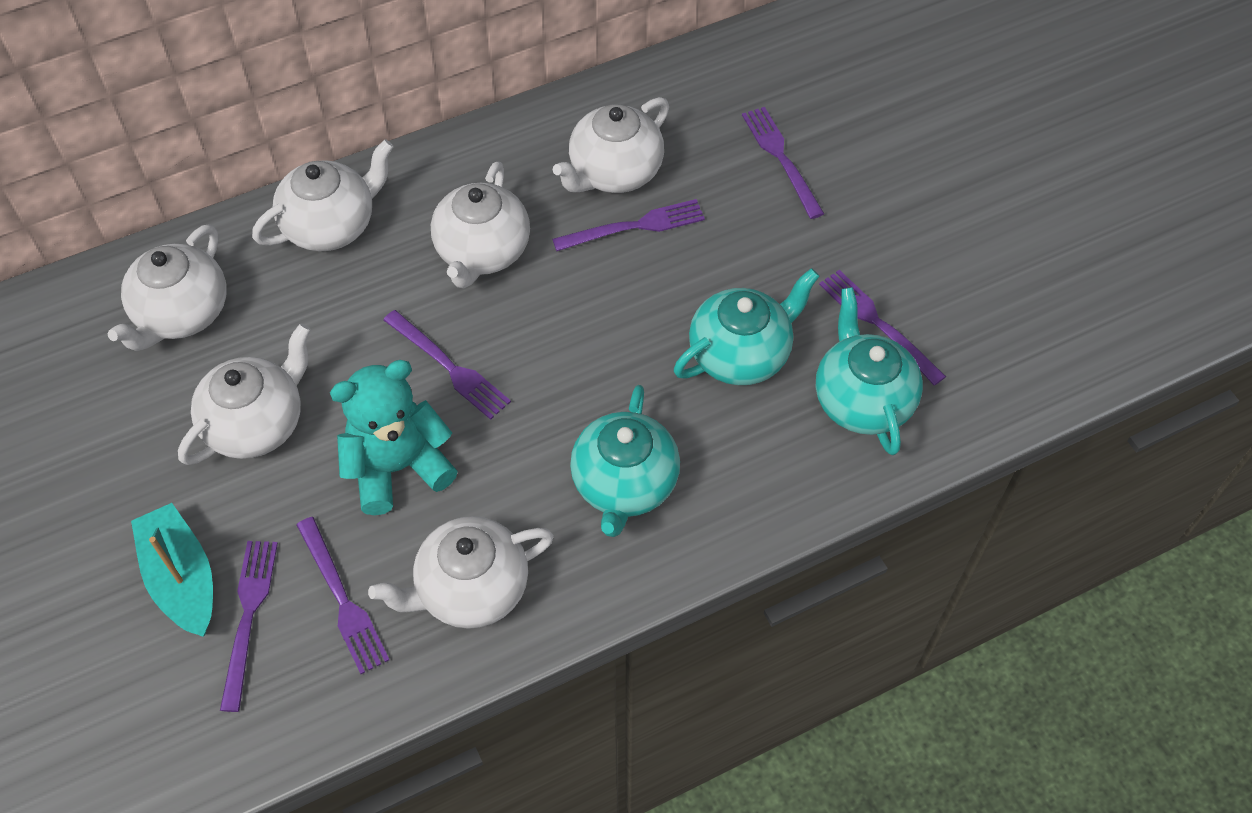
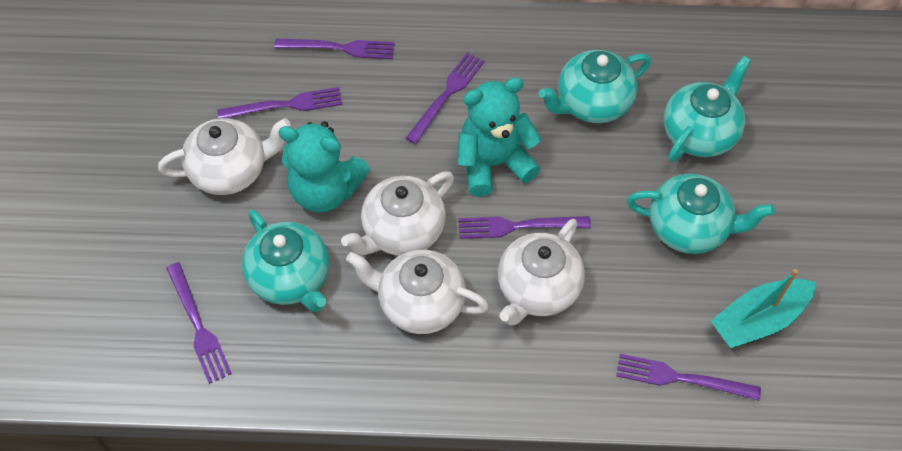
turquoise teapot: [570,385,680,537] [674,268,820,385] [816,287,923,455] = 3 -> [242,210,329,312] [539,50,651,123] [627,174,775,254] [664,56,751,162] = 4
turquoise teddy bear: [330,360,458,515] = 1 -> [278,121,370,213] [457,77,541,197] = 2
white teapot: [107,224,227,351] [178,323,311,465] [252,140,394,251] [368,516,554,629] [431,162,530,289] [553,97,669,193] = 6 -> [158,118,291,195] [341,172,454,256] [346,249,489,334] [498,219,585,325] = 4

